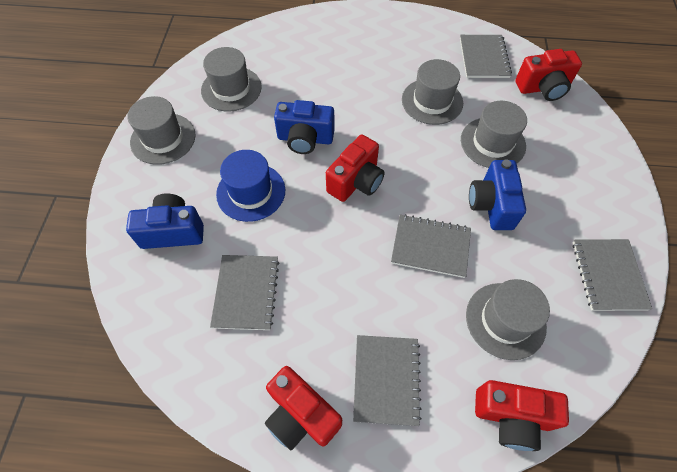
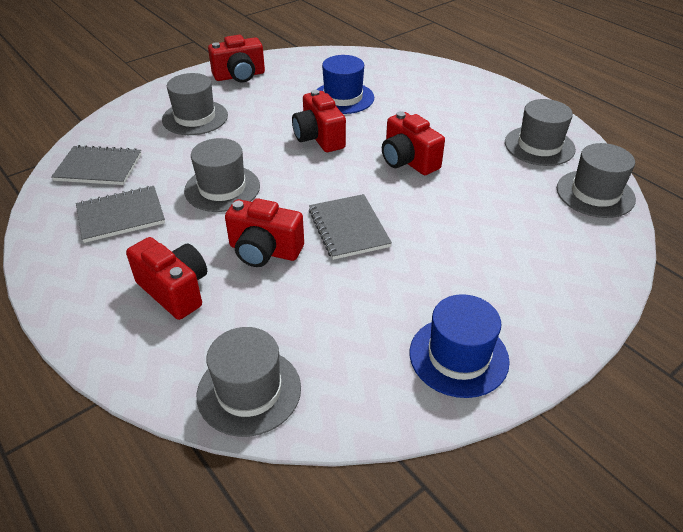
blue camera: [126,193,204,249] [274,100,335,154] [469,160,526,230] = 3 -> none = 0
blue hat: [216,150,285,222] = 1 -> [316,55,374,114] [410,294,510,398] = 2
grey notebook: [210,255,279,330] [353,335,422,426] [391,214,471,278] [460,35,512,78] [572,239,652,311] = 5 -> [51,145,142,185] [76,186,165,243] [309,194,392,260] = 3
red camera: [265,366,342,450] [326,135,385,202] [475,380,569,451] [515,49,582,101] = 4 -> [126,237,207,320] [208,35,265,83] [225,198,304,267] [292,90,346,152] [382,111,445,175] = 5

